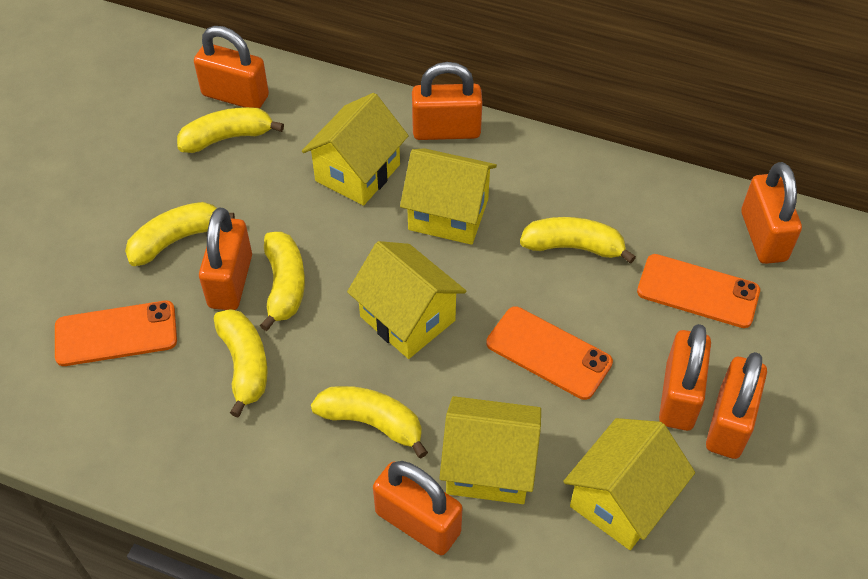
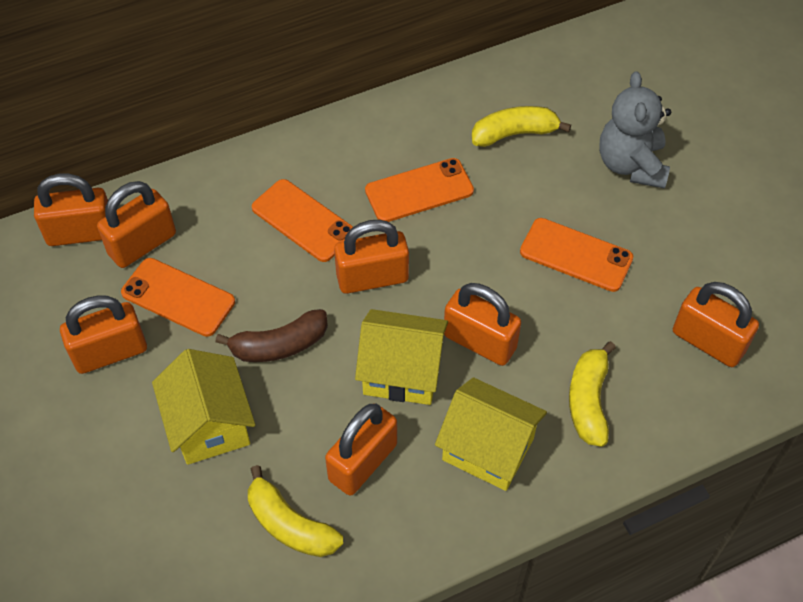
brown banana: none = 0 -> [215,309,328,362] = 1
grey teddy bear: none = 0 -> [599,71,671,189] = 1
orange phone: [55,301,177,366] [486,306,613,400] [637,254,760,328] = 3 -> [121,258,235,337] [252,179,353,262] [365,158,474,222] [520,218,633,292] = 4
yellow banana: [125,202,235,266] [177,107,284,153] [214,309,267,418] [260,232,305,331] [311,386,428,458] [520,217,636,264] = 6 -> [248,465,343,557] [472,106,571,147] [569,341,616,447] = 3
yellow house: [302,93,409,206] [347,241,466,359] [400,148,497,245] [439,396,541,504] [563,418,695,550] = 5 -> [152,349,255,465] [355,309,448,405] [435,377,547,491] = 3

